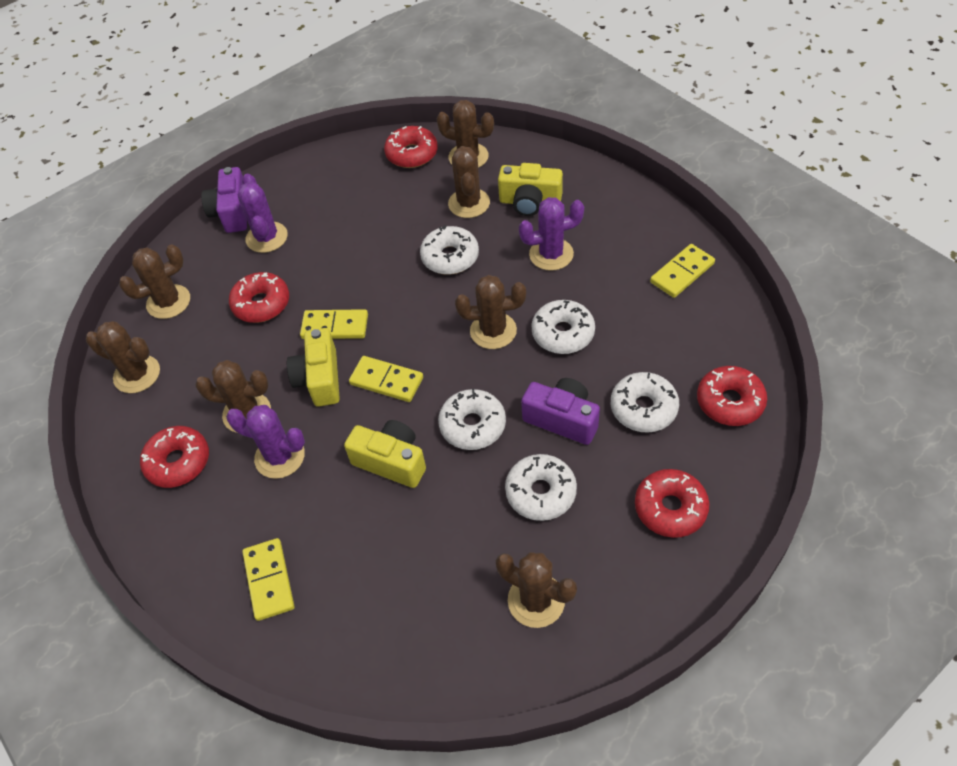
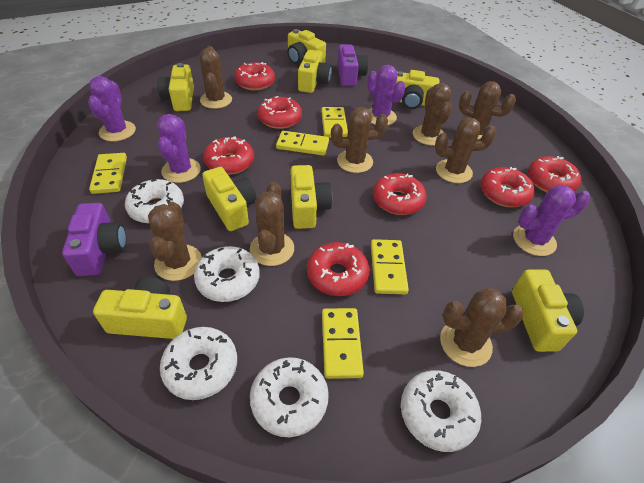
brown cactus: [86,321,160,393] [119,244,190,319] [195,360,271,433] [436,100,494,168] [448,146,490,218] [455,275,526,349] [495,552,577,628] = 7 -> [148,202,202,281] [199,46,232,109] [250,182,294,266] [331,107,388,173] [413,83,452,145] [435,117,497,183] [440,288,524,367] [459,81,516,139] = 8
purple cactus: [226,405,305,479] [238,174,288,253] [519,197,584,271] = 3 -> [88,76,136,142] [157,114,201,183] [367,65,405,125] [513,185,590,256] = 4
red donut: [140,426,209,488] [229,272,289,323] [384,126,438,168] [635,469,710,538] [697,366,767,426] = 5 -> [203,137,254,175] [234,62,275,91] [257,96,302,129] [307,242,370,296] [373,173,427,215] [481,167,535,207] [528,156,581,192] = 7
yellow camera: [287,328,340,407] [344,420,426,488] [498,163,563,216] = 3 -> [93,277,187,339] [157,63,194,111] [202,167,256,231] [287,29,326,64] [291,165,332,229] [298,50,332,93] [396,70,439,109] [512,269,584,352] = 8
yellow domino: [242,538,294,621] [300,309,368,339] [349,356,423,402] [650,244,715,298] = 4 -> [89,153,127,194] [276,131,329,156] [321,107,348,138] [322,308,364,379] [371,239,409,294] = 5

